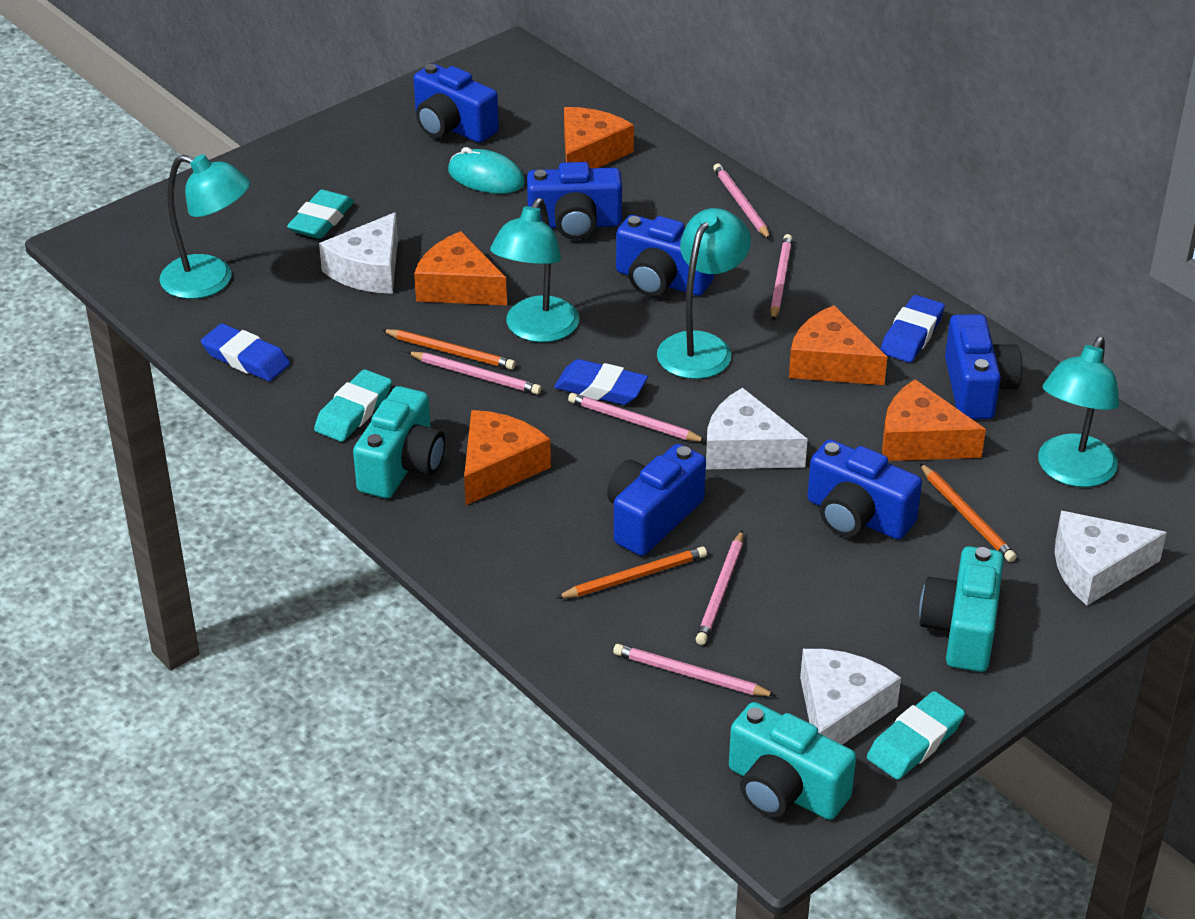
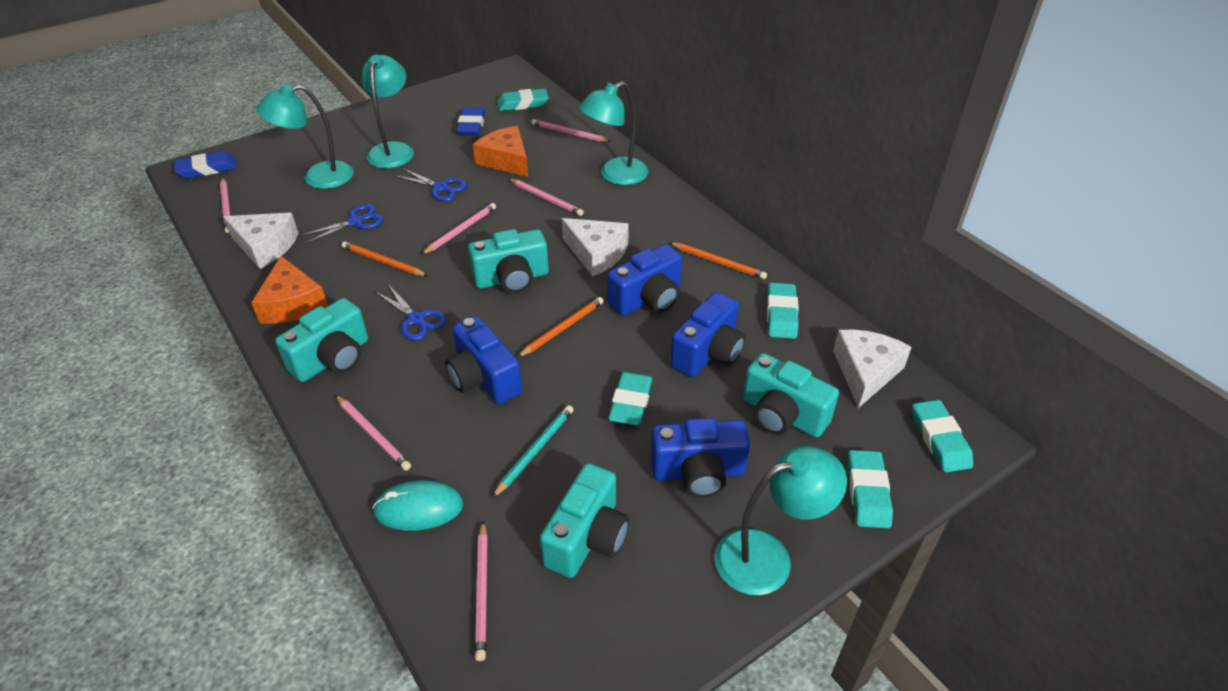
blue camera: [414,64,499,143] [527,162,622,240] [607,444,706,556] [616,215,714,297] [807,440,922,540] [945,314,1022,419] = 6 -> [445,316,522,404] [607,244,682,316] [651,418,750,497] [670,292,745,377] = 4
blue eraser: [201,324,290,381] [554,359,648,405] [880,295,945,363] = 3 -> [174,151,237,178] [456,108,485,135] = 2
blue scissors: none = 0 -> [299,204,384,244] [376,284,446,340] [395,169,467,201] = 3
orange cheese: [414,231,507,305] [464,410,551,505] [564,107,634,168] [789,305,887,385] [882,379,986,461] = 5 -> [251,256,328,324] [473,126,528,177] = 2
turquoise camera: [353,386,445,498] [729,702,856,820] [919,546,1004,672] = 3 -> [275,298,368,382] [468,229,549,293] [540,463,629,578] [743,353,839,438] = 4
turquoise eraser: [287,190,354,239] [314,369,392,442] [867,691,965,780] = 3 -> [497,89,549,111] [608,372,653,426] [767,283,799,339] [847,450,893,528] [912,400,973,473] = 5
turquoise pencil: none = 0 -> [492,405,574,498] = 1
white cheese: [319,212,398,294] [706,388,808,469] [800,649,901,745] [1055,511,1167,605] = 4 -> [223,213,298,269] [562,218,629,276] [833,330,912,408] = 3

